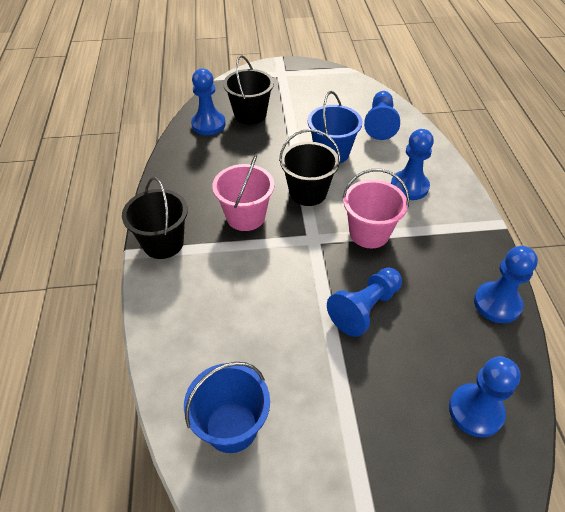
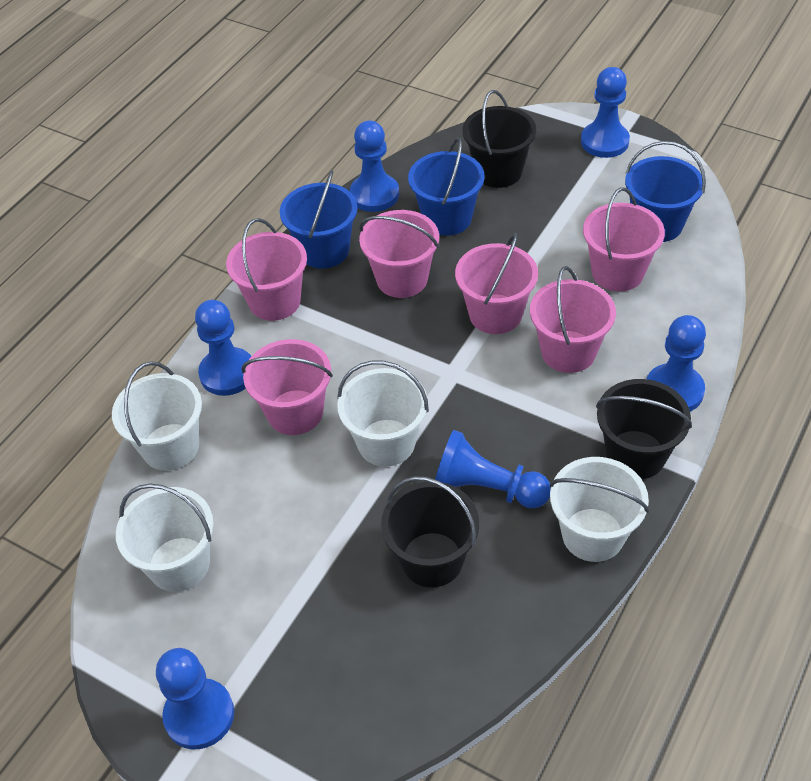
blue bucket: [184,362,270,453] [307,91,363,164] = 2 -> [280,170,357,269] [408,137,485,236] [625,141,706,242] = 3
pink bucket: [212,154,274,231] [343,169,409,248] = 2 -> [226,218,307,321] [241,339,333,435] [359,210,439,298] [455,233,538,334] [530,266,616,373] [583,188,665,291] = 6
white bucket: none = 0 -> [112,361,202,471] [116,484,214,592] [337,360,429,467] [550,457,649,562] = 4

